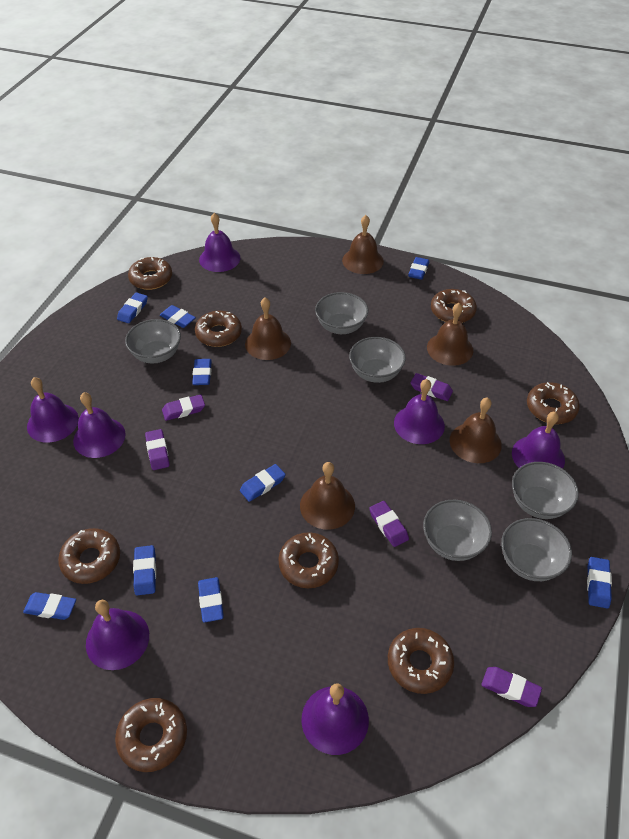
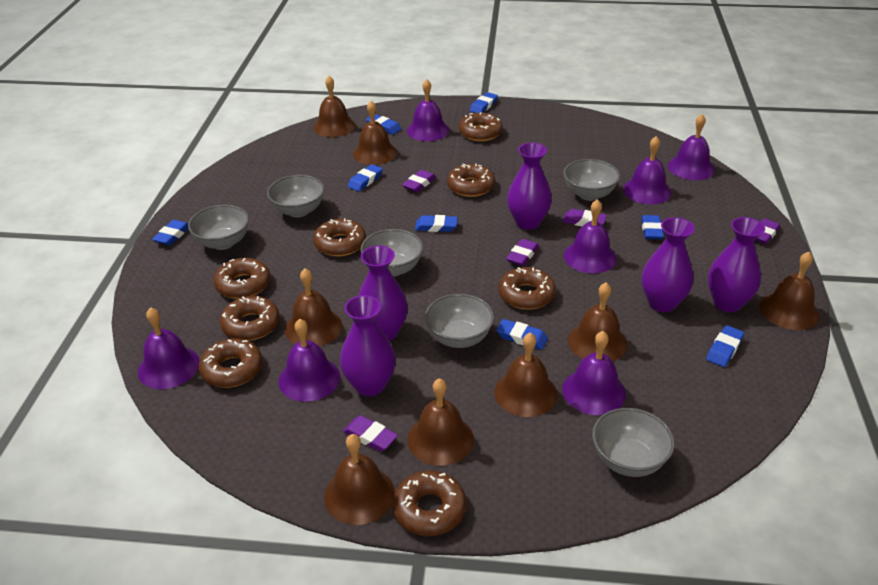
blue eraser: [23,592,76,620] [117,292,148,323] [133,545,156,595] [160,305,196,328] [192,359,212,385] [198,577,224,623] [240,464,286,502] [408,257,429,280] [587,557,612,608] = 9 -> [152,220,188,245] [348,164,383,192] [366,114,401,135] [415,215,458,232] [469,92,498,113] [496,319,548,350] [641,215,664,239] [706,325,744,367] = 8
brown bell: [245,297,291,360] [300,462,355,530] [342,215,384,274] [427,303,473,366] [450,397,502,463] = 5 -> [285,269,342,346] [313,76,355,137] [324,434,395,525] [353,101,397,165] [408,378,474,466] [494,333,557,417] [568,283,628,361] [760,252,820,330] = 8
purple vase: none = 0 -> [340,295,396,396] [358,245,408,341] [507,143,552,230] [642,217,695,312] [708,217,765,312] = 5

